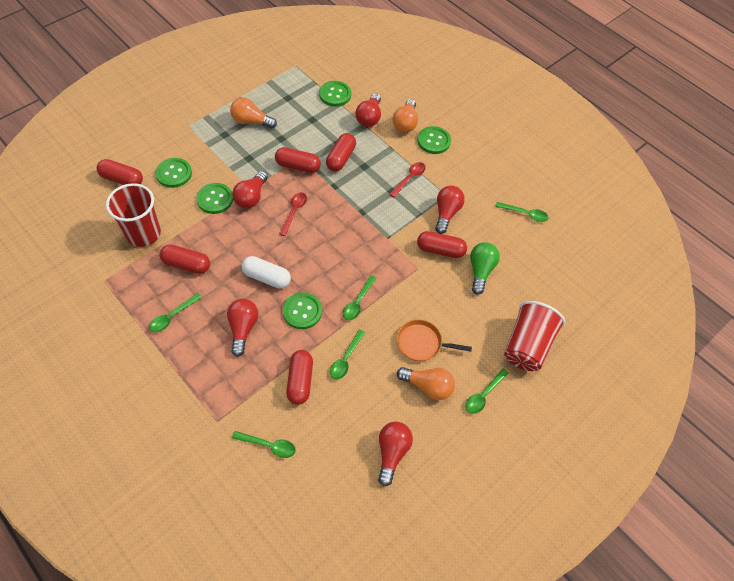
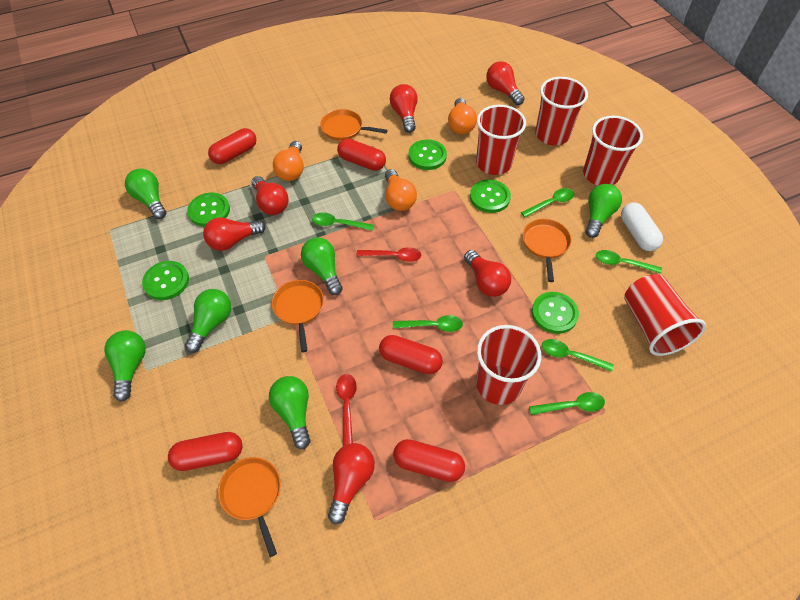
green light bulb: [470,242,500,295] = 1 -> [104,330,146,402] [125,169,166,219] [185,289,232,353] [269,376,311,449] [301,237,343,295] [585,184,622,238] = 6
orange pan: [397,320,472,361] = 1 -> [218,457,281,557] [272,280,324,352] [320,109,388,141] [523,219,571,282] = 4
red capsule: [97,159,143,185] [160,244,210,274] [275,147,321,173] [286,350,313,405] [326,133,356,171] [417,231,467,258] = 6 -> [168,432,243,471] [208,128,257,164] [337,139,386,171] [379,335,443,374] [393,439,465,482] = 5
red cup: [106,183,161,247] [504,301,565,371] = 2 -> [476,105,526,175] [476,325,541,405] [535,77,588,145] [583,116,643,185] [624,274,706,356] = 5
red light bulb: [227,299,258,357] [232,171,268,208] [356,94,381,127] [378,422,413,486] [435,185,465,234] = 5 -> [203,217,266,251] [252,176,289,215] [328,443,375,524] [390,84,418,133] [464,250,511,297] [486,61,525,105] = 6

